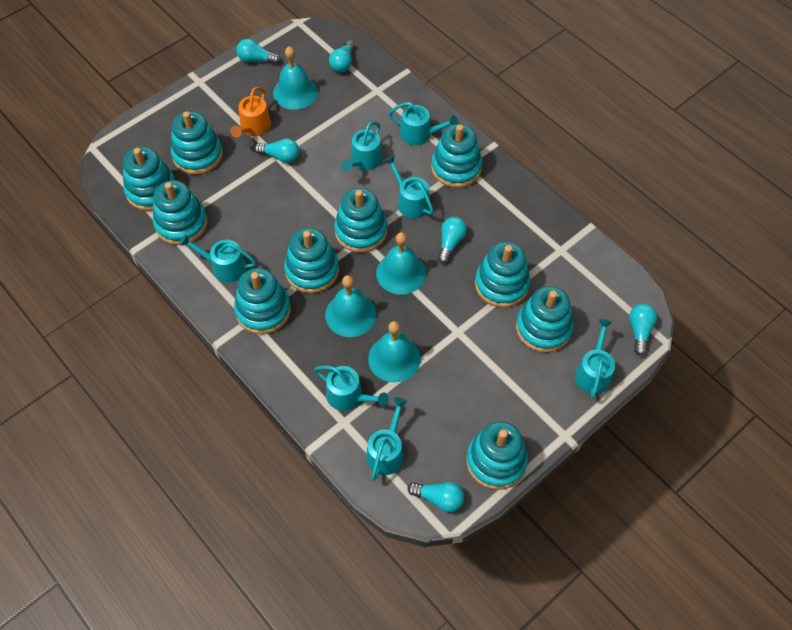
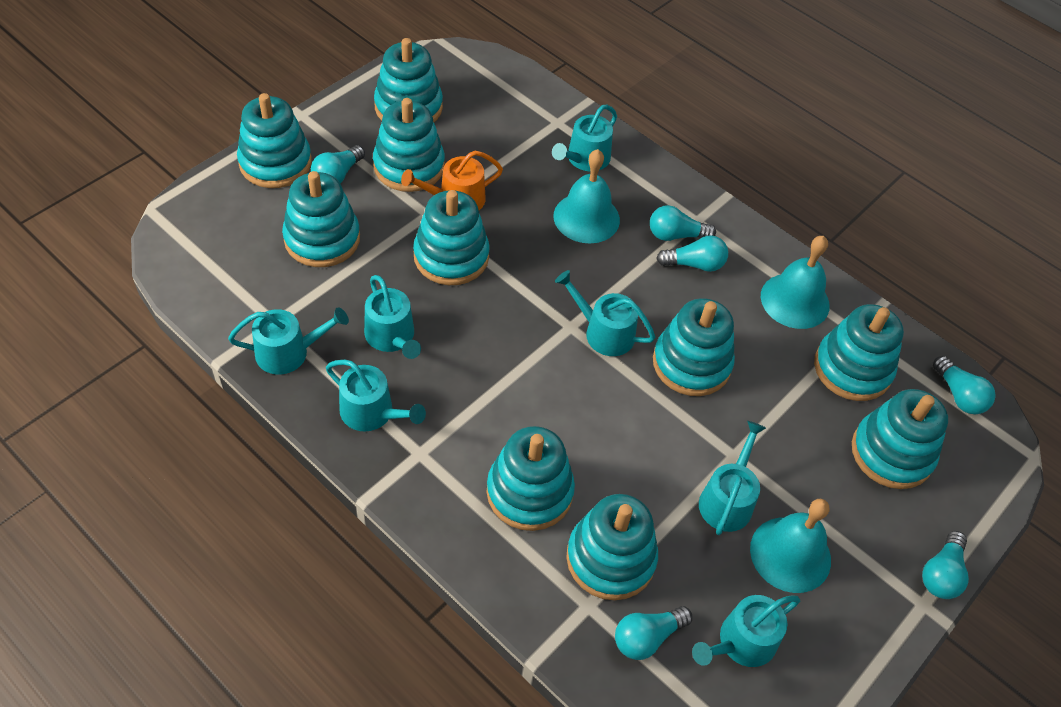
turquoise bell: [273,46,317,110] [325,275,376,337] [368,321,421,382] [376,232,426,295] = 4 -> [554,149,620,243] [750,499,831,593] [761,236,830,329] = 3

